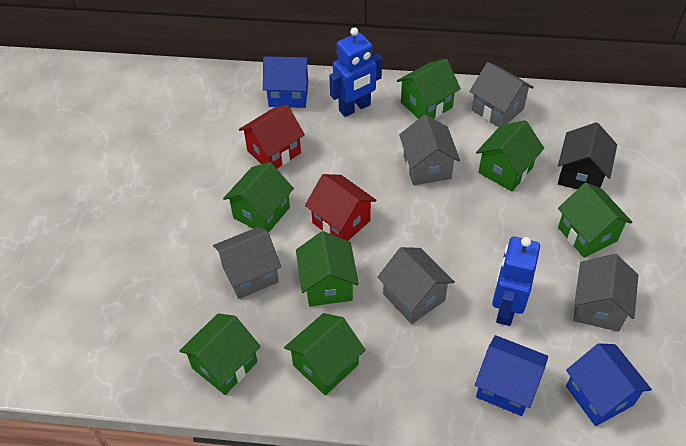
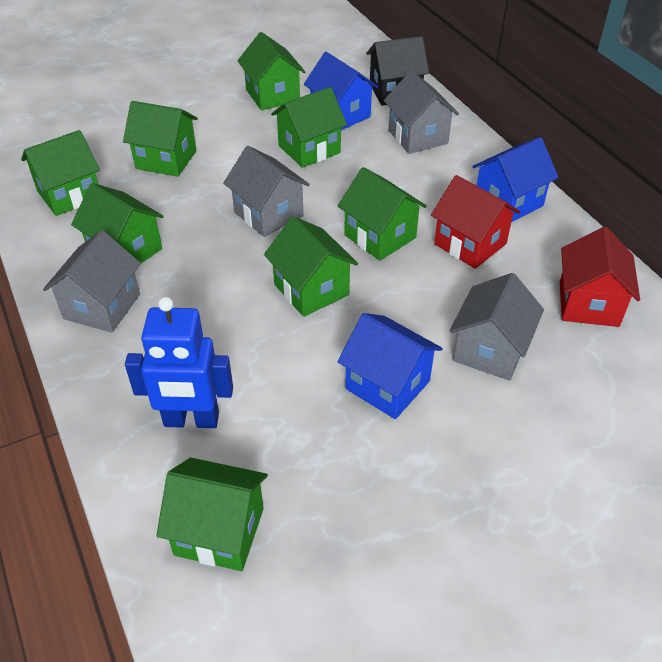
blue robot: [329,27,382,117] [492,236,540,326] = 2 -> [125,297,233,428] = 1
green house: [179,313,261,395] [223,162,294,233] [284,313,365,395] [296,231,359,307] [397,59,461,119] [476,120,544,191] [558,183,632,258] = 7 -> [21,130,100,216] [71,183,164,263] [123,101,198,177] [156,458,268,571] [237,32,305,111] [264,216,358,317] [271,87,347,168] [338,167,427,261] = 8
grey house: [213,227,281,299] [377,247,455,324] [399,115,460,185] [470,62,534,127] [573,254,638,332] = 5 -> [43,230,141,333] [224,146,310,237] [384,71,459,154] [450,273,544,381] = 4

